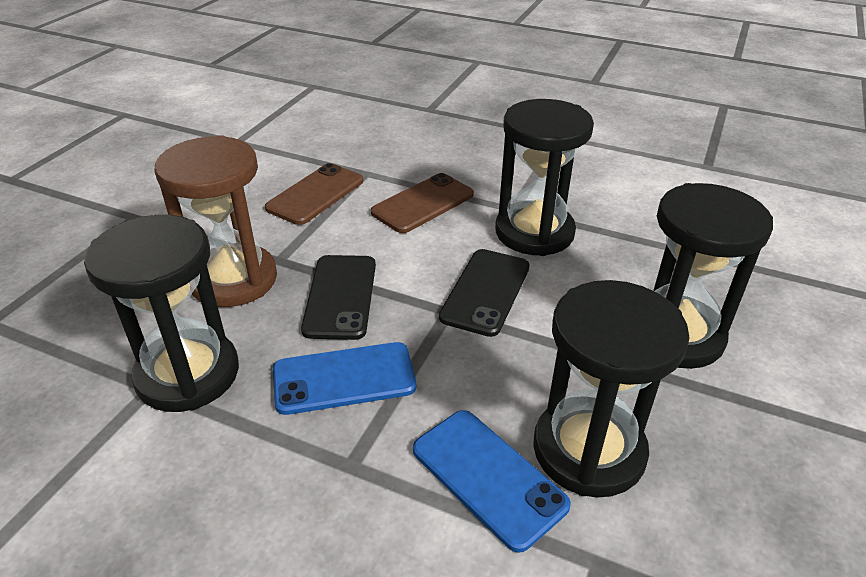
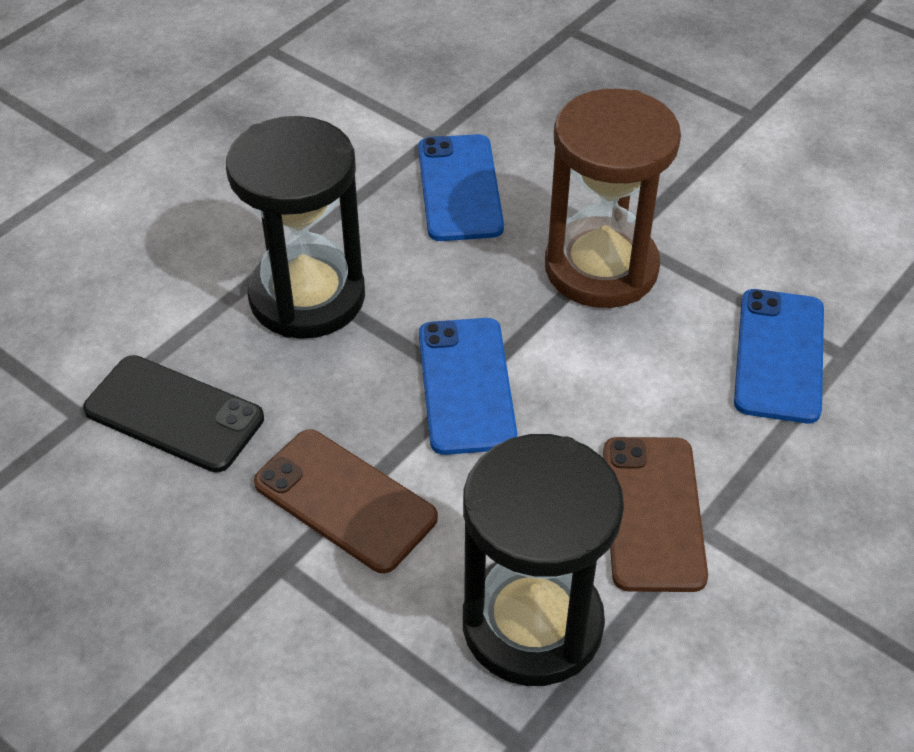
black hourglass: [84,215,239,412] [495,99,594,256] [533,280,690,498] [653,183,773,369] = 4 -> [226,116,365,339] [463,434,624,686] = 2
black phone: [301,255,376,340] [439,249,530,337] = 2 -> [83,355,264,473] = 1
blue phone: [273,342,416,415] [413,410,571,553] = 2 -> [418,134,504,241] [419,318,517,455] [734,289,824,424] = 3

